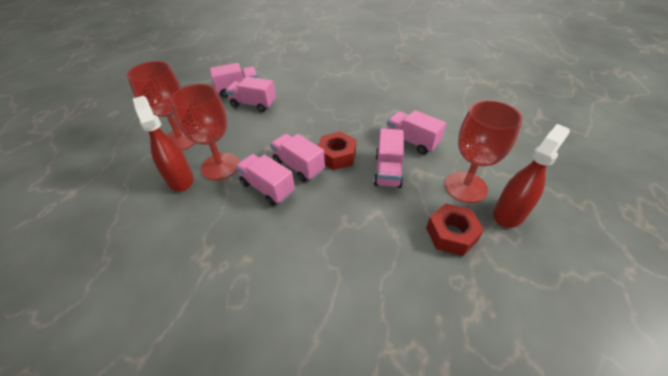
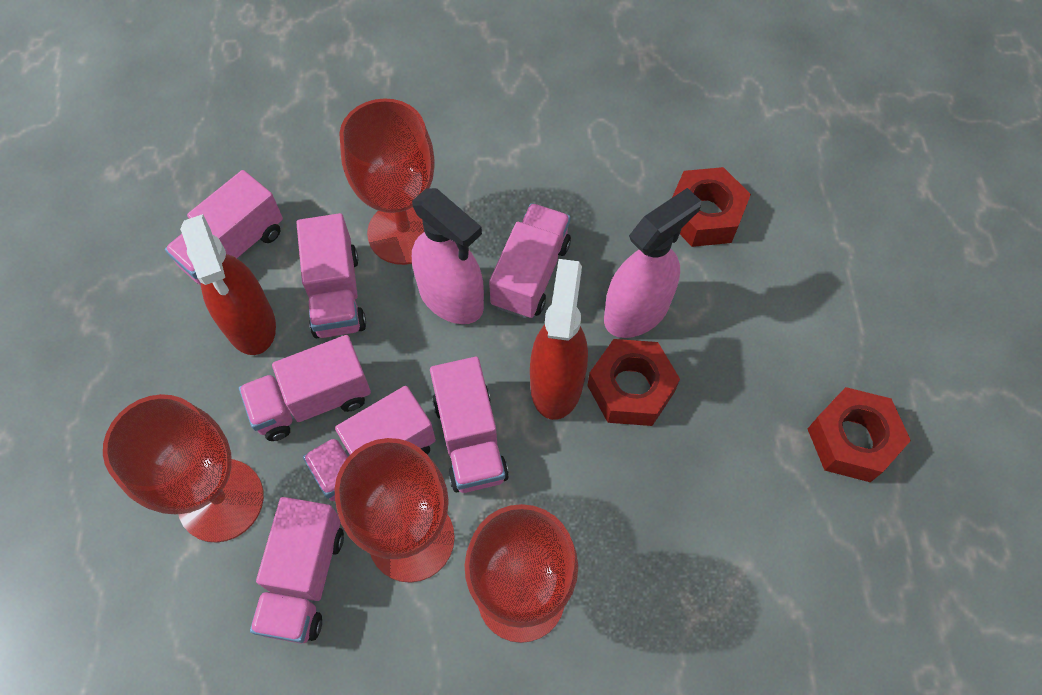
pink spray bottle: none = 0 -> [412,188,484,324] [604,188,701,338] = 2
pink truck: [210,63,258,97] [226,76,276,112] [236,154,295,206] [270,134,325,182] [374,129,404,188] [387,110,446,155] = 6 -> [165,170,283,285] [239,335,371,441] [250,497,344,644] [297,213,366,338] [303,386,436,501] [430,357,509,493] [489,203,571,319] = 7
red goblet: [127,61,195,150] [170,84,240,180] [445,100,523,203] = 3 -> [103,394,264,543] [334,438,455,583] [339,98,435,265] [464,504,578,643] = 4
red nut: [318,131,356,170] [426,203,484,256] = 2 -> [587,339,680,426] [672,167,751,247] [808,387,911,482] = 3

